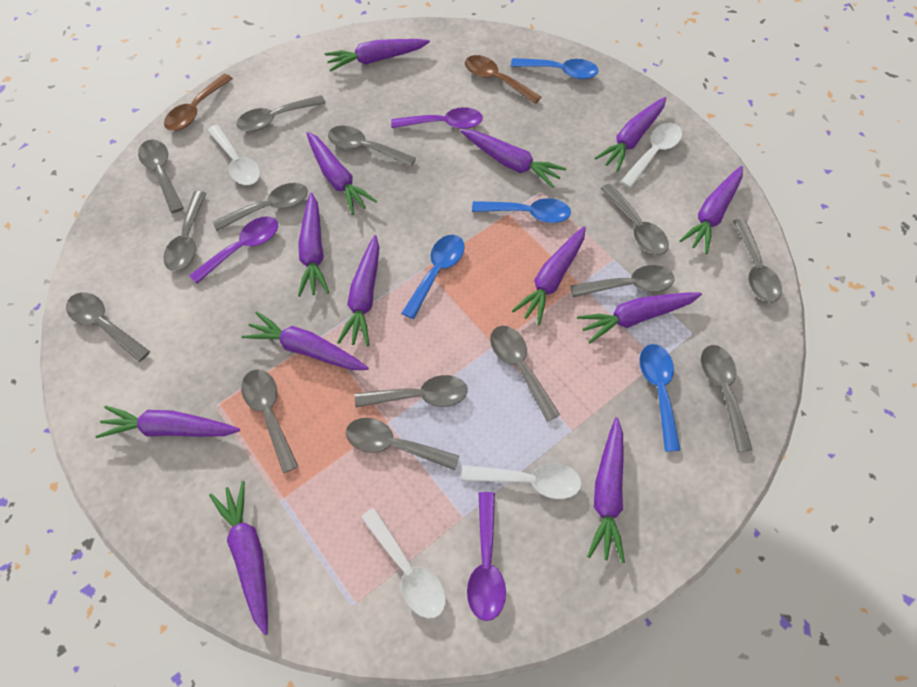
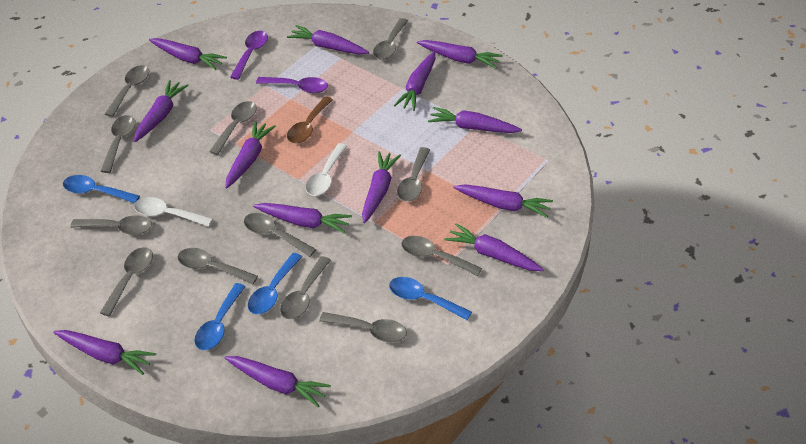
brown spoon: [164,74,233,131] [465,55,541,104] = 2 -> [287,97,333,143] = 1
grey spoon: [66,293,150,362] [138,140,184,213] [163,191,206,271] [213,183,308,231] [236,95,326,132] [241,369,298,473] [328,126,416,167] [346,418,459,471] [355,375,468,407] [490,326,560,422] [570,265,674,297] [601,183,669,255] [701,345,752,452] [733,219,782,303] = 14 -> [70,215,152,235] [100,115,136,173] [100,247,153,317] [105,65,149,117] [177,248,258,284] [209,101,257,155] [244,213,316,257] [280,256,331,320] [319,312,407,342] [373,18,408,60] [397,147,430,202] [401,236,482,276] = 12
purple spoon: [189,216,278,284] [391,107,483,129] [467,492,506,621] = 3 -> [230,31,268,80] [256,77,328,93] = 2
white spoon: [207,125,260,185] [361,508,446,619] [461,463,582,499] [620,123,682,188] = 4 -> [134,197,213,227] [305,143,347,196] = 2

